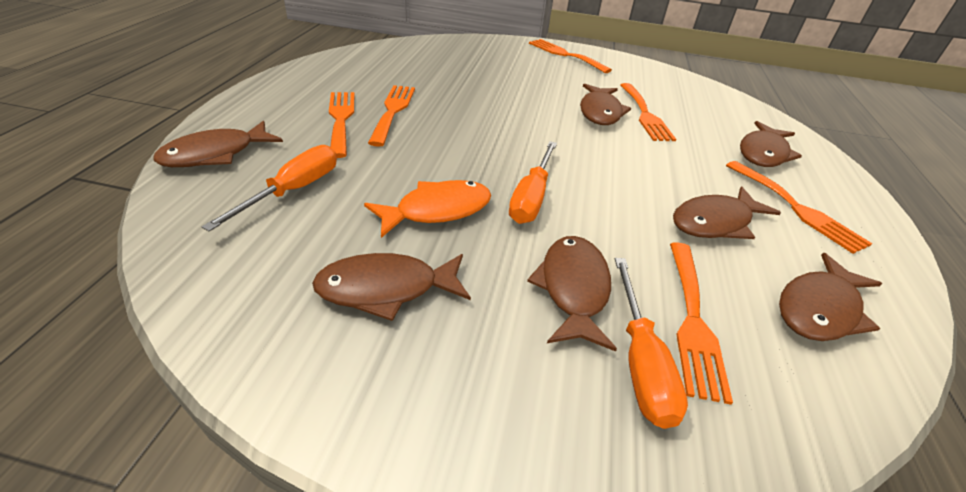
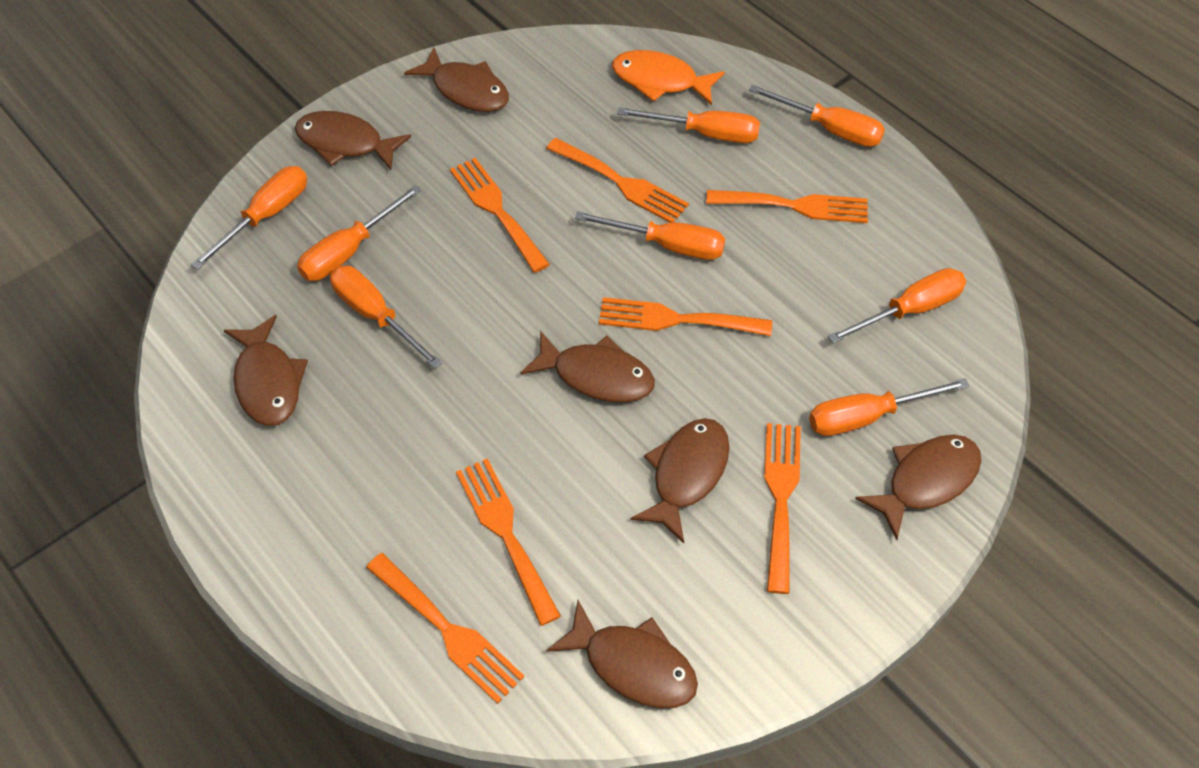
orange fork: [329,92,355,158] [368,85,415,147] [529,39,612,73] [620,83,676,141] [670,242,733,405] [726,161,873,254] = 6 -> [366,553,525,704] [450,158,550,273] [456,458,561,626] [546,138,689,222] [599,297,772,336] [706,190,868,223] [764,423,801,594] = 7
orange screwdriver: [202,145,337,232] [509,141,557,224] [615,258,688,429] = 3 -> [191,166,307,270] [297,185,421,281] [330,266,442,369] [575,211,725,260] [617,107,760,143] [749,85,885,147] [809,378,969,436] [828,268,966,343] = 8

